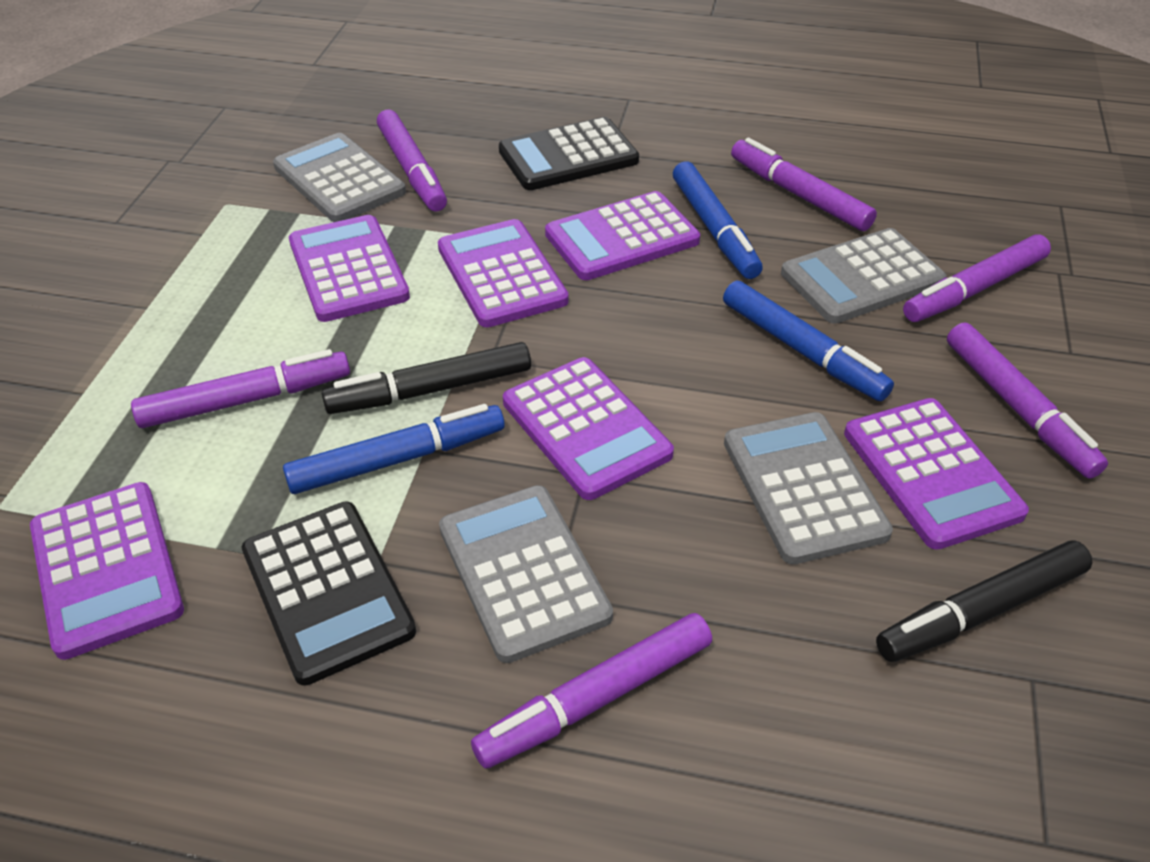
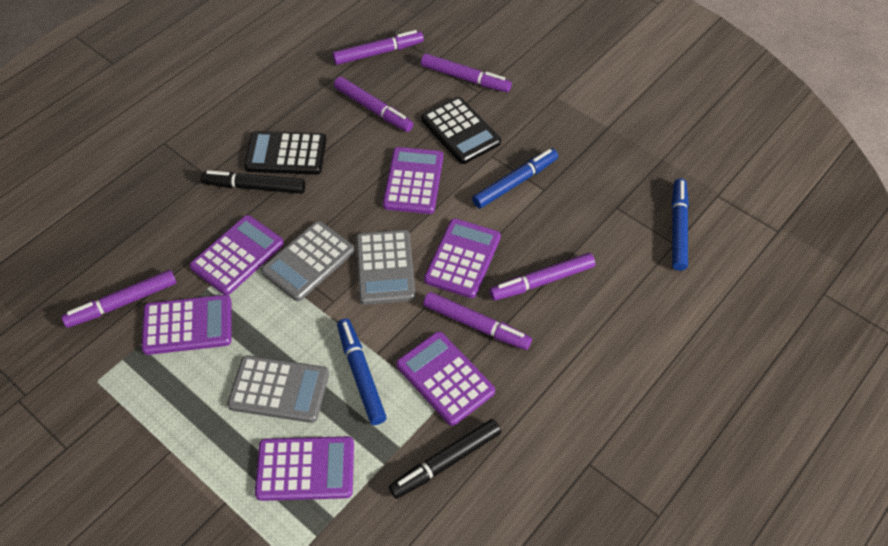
grey calculator: [273,133,406,222] [439,485,613,663] [724,412,893,564] [781,228,946,324] = 4 -> [227,355,329,423] [261,221,355,301] [356,230,415,305] = 3

